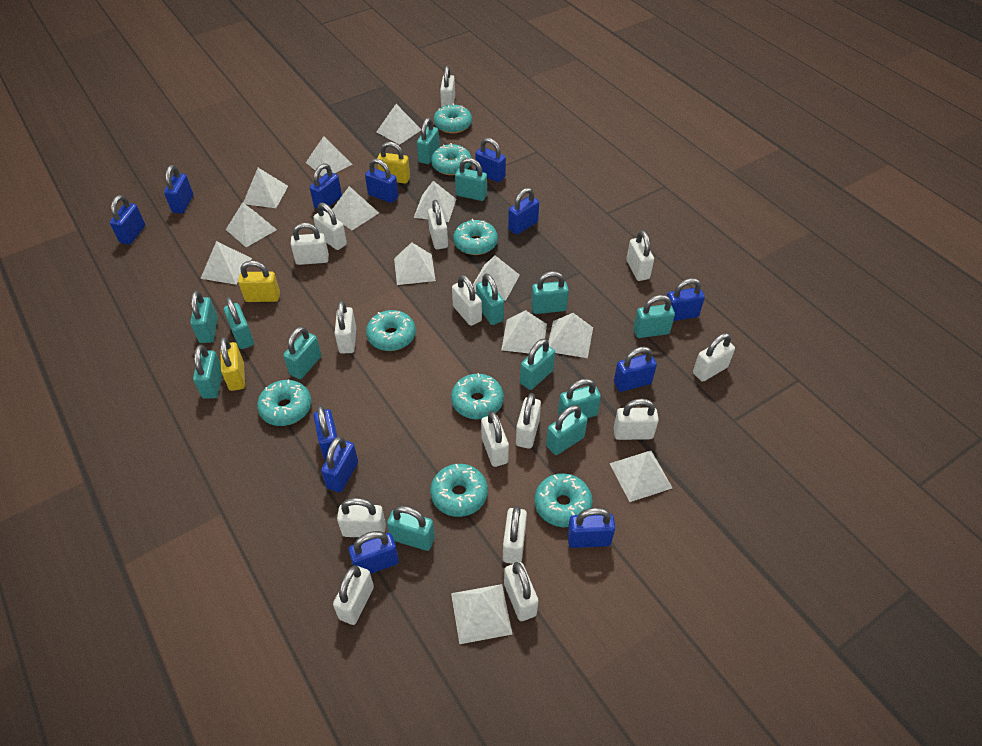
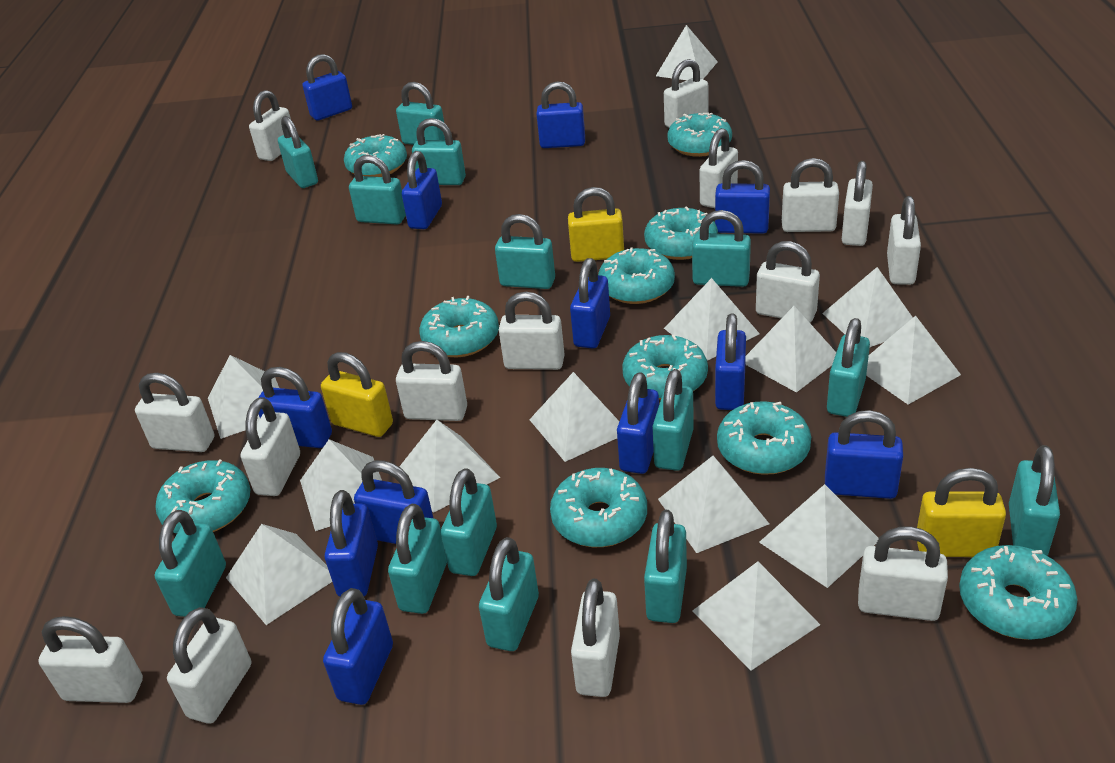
turquoise donut: [257,380,311,426] [366,310,416,351] [430,464,488,517] [431,143,472,175] [434,103,472,134] [451,373,504,419] [453,219,498,255] [534,473,593,527] = 8 -> [155,460,250,533] [344,134,407,177] [419,296,499,357] [550,468,647,547] [598,248,675,304] [622,335,708,400] [644,206,718,260] [667,113,732,157] [717,401,811,475] [959,545,1077,640] = 10
turquoise padlock: [190,291,218,343] [193,345,222,399] [224,297,254,349] [283,326,321,379] [387,506,435,551] [417,117,440,164] [455,158,487,201] [476,273,504,325] [520,339,555,390] [531,271,569,314] [546,405,588,455] [558,378,601,418] [633,295,675,338] = 13 -> [155,510,226,617] [278,116,318,188] [349,155,406,225] [388,504,447,614] [396,82,445,145] [412,118,466,185] [441,468,497,576] [479,537,539,651] [495,214,555,289] [644,510,687,623] [653,369,694,471] [692,210,751,287] [827,318,870,417] [1009,445,1060,555] = 14

